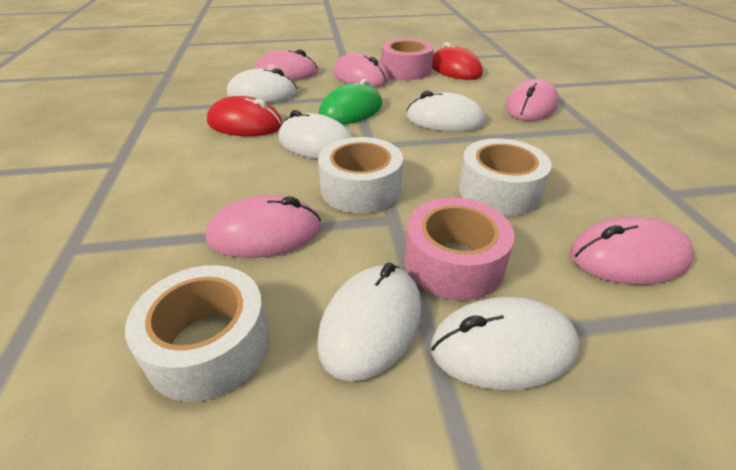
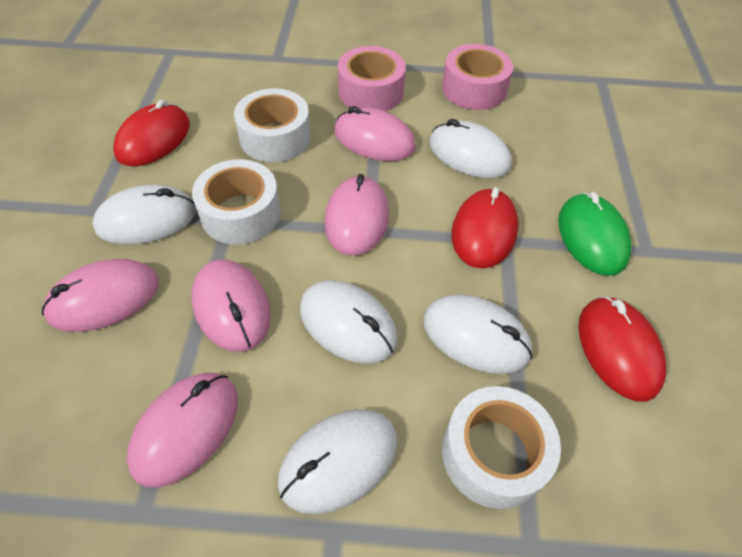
red mouse: [207,96,283,136] [432,42,483,80] = 2 -> [113,100,190,166] [452,187,519,269] [578,296,666,402] = 3

